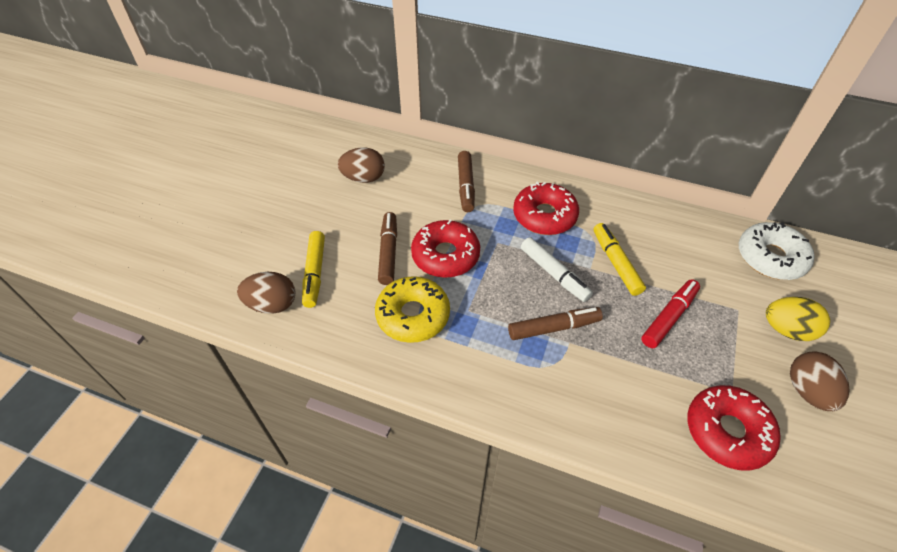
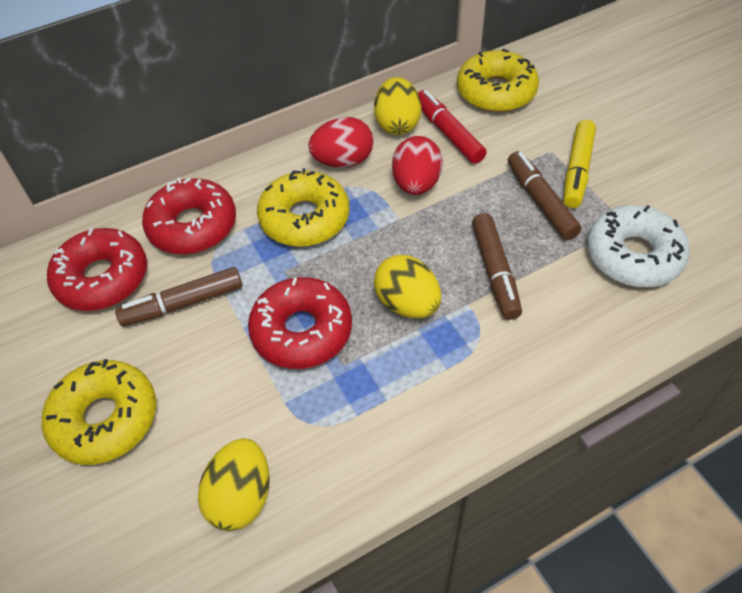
brown egg: [237,272,295,314] [337,147,385,183] [790,351,850,411] = 3 -> none = 0
red egg: none = 0 -> [308,117,373,167] [392,136,443,195] = 2
white marker: [521,237,593,302] = 1 -> none = 0
yellow donut: [375,276,450,343] = 1 -> [42,359,156,465] [257,168,349,247] [457,48,539,112] = 3
yellow egg: [766,297,830,341] = 1 -> [198,438,270,531] [374,77,421,135] [374,255,441,318] = 3
yellow marker: [302,231,325,308] [594,223,646,296] = 2 -> [564,120,596,208] = 1

